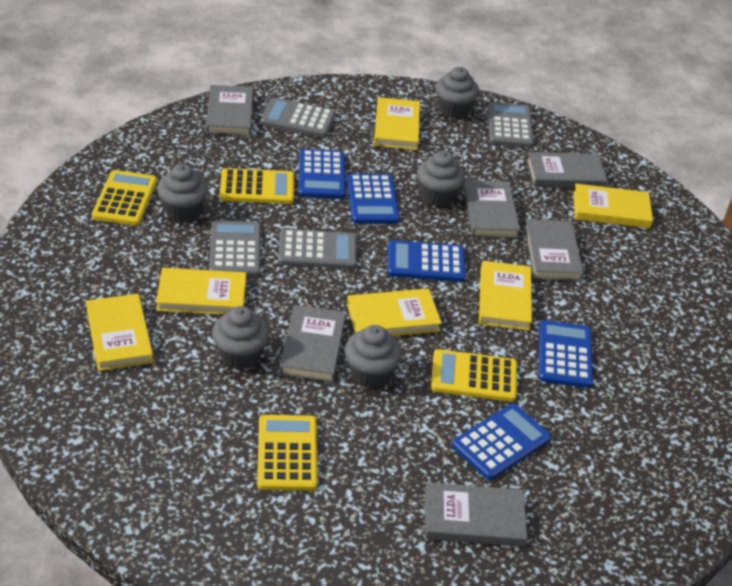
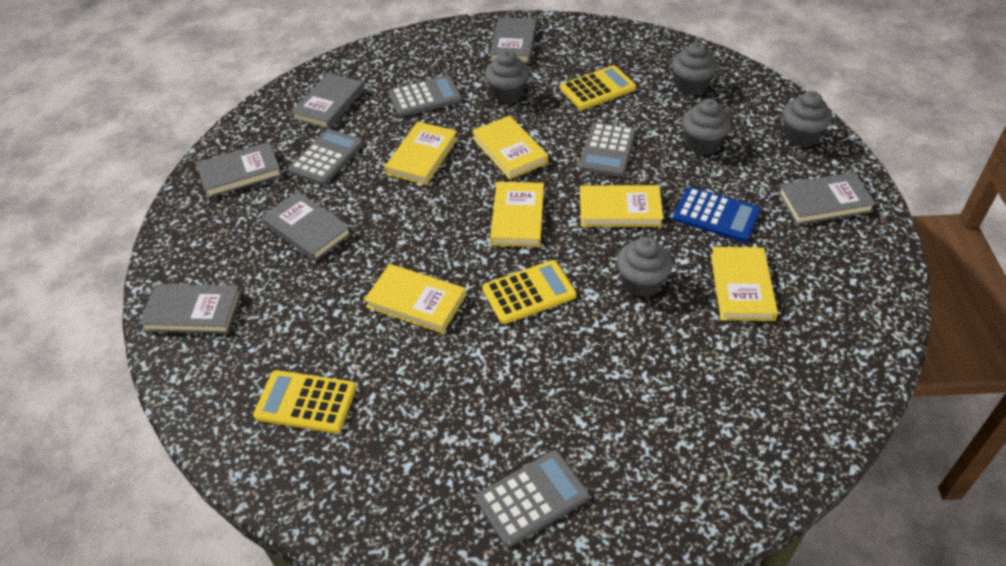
blue calculator: [299,149,346,199] [347,174,400,224] [388,240,466,282] [452,403,551,480] [538,320,593,388] = 5 -> [673,187,761,242] = 1
yellow calculator: [92,170,157,226] [220,168,294,204] [257,415,318,491] [431,349,517,402] = 4 -> [253,370,357,433] [482,260,577,324] [560,65,636,110] = 3

